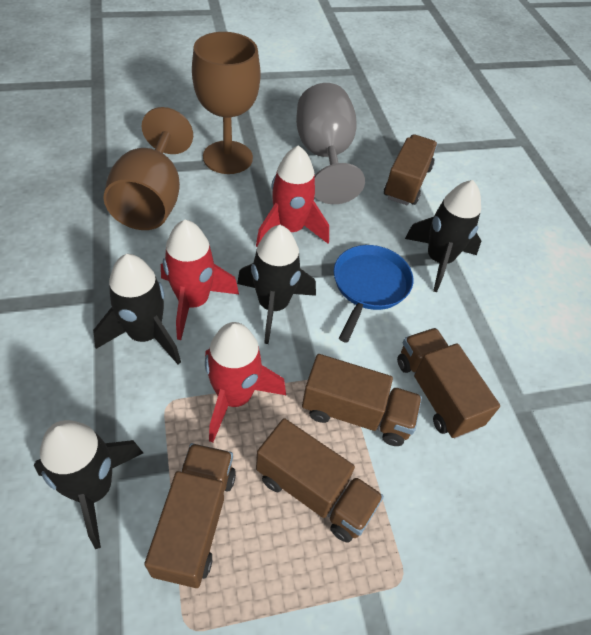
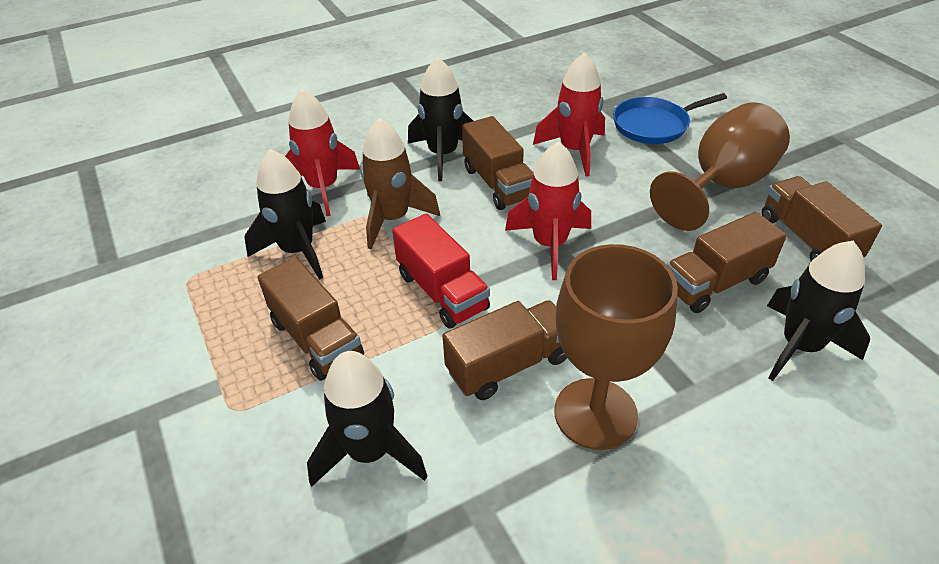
brown rocket: none = 0 -> [360,118,440,249] = 1
grey goblet: [296,83,365,204] = 1 -> none = 0
red truck: none = 0 -> [392,213,490,329] = 1

